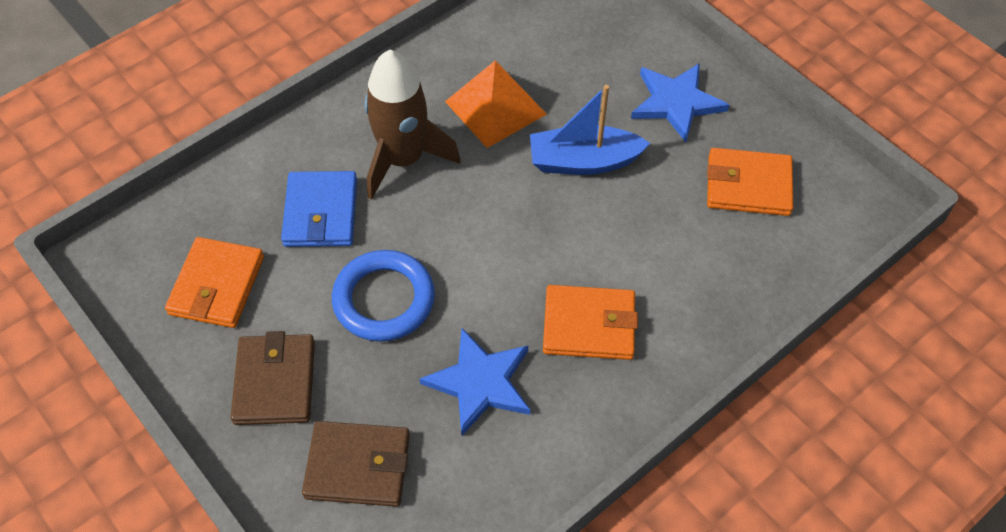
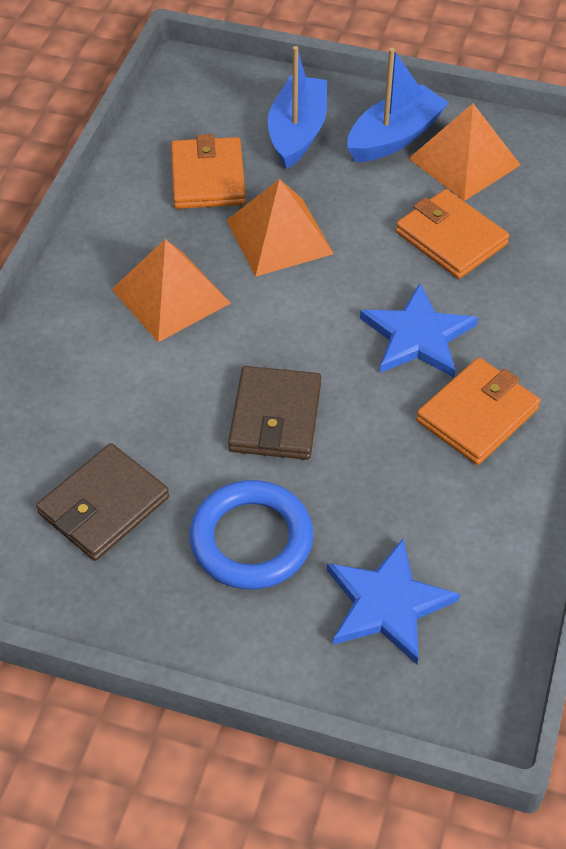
blue boat: [530,85,650,175] = 1 -> [268,46,327,169] [347,48,449,162] = 2
blue wallet: [281,171,357,247] = 1 -> none = 0
brown rocket: [365,49,461,200] = 1 -> none = 0
orange pyramid: [445,60,547,148] = 1 -> [112,239,231,342] [227,179,334,277] [408,103,520,201] = 3

